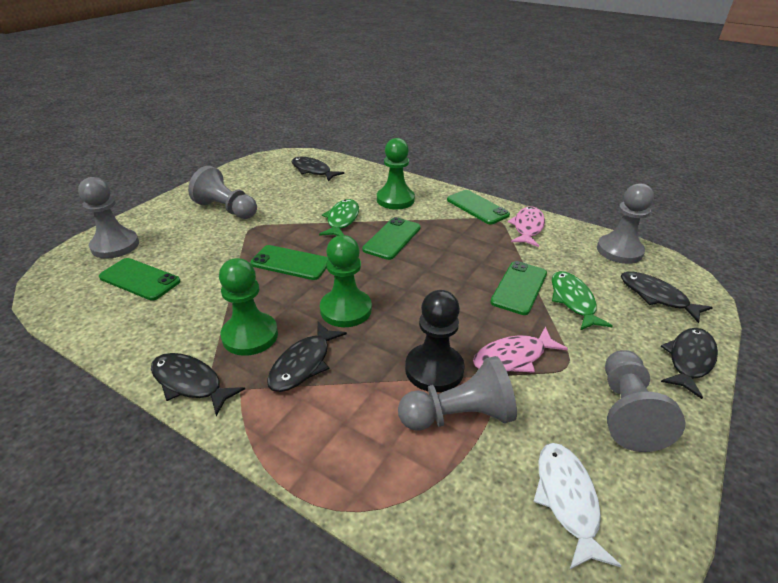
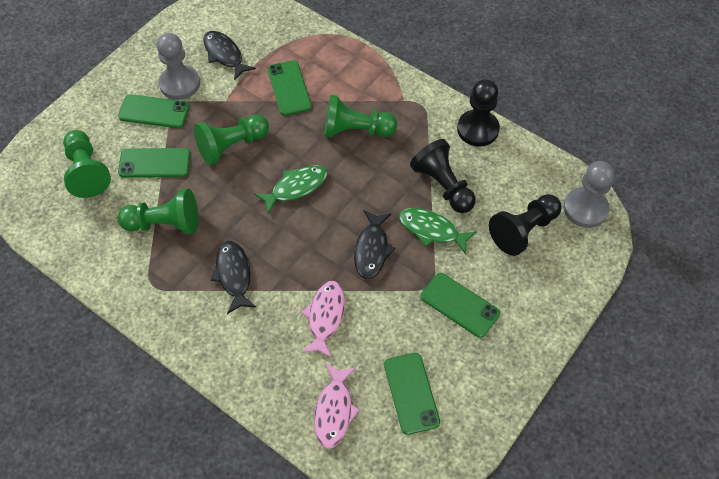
black fish: [151,353,245,416] [267,322,347,392] [292,157,344,181] [621,271,713,323] [661,328,718,399] = 5 -> [203,31,256,81] [211,241,257,314] [354,210,395,279] = 3
black pawn: [405,290,465,392] = 1 -> [410,139,476,213] [457,79,500,147] [489,194,562,256] = 3
green pawn: [219,258,278,356] [320,235,372,327] [377,138,415,209] = 3 -> [63,130,111,198] [118,189,198,234] [194,114,269,165] [324,95,397,138] = 4
grey pawn: [78,177,139,259] [188,166,257,219] [398,356,517,430] [597,183,654,264] [605,350,686,452] = 5 -> [157,33,200,100] [564,161,614,228] = 2
white fish: [533,443,622,569] = 1 -> none = 0

